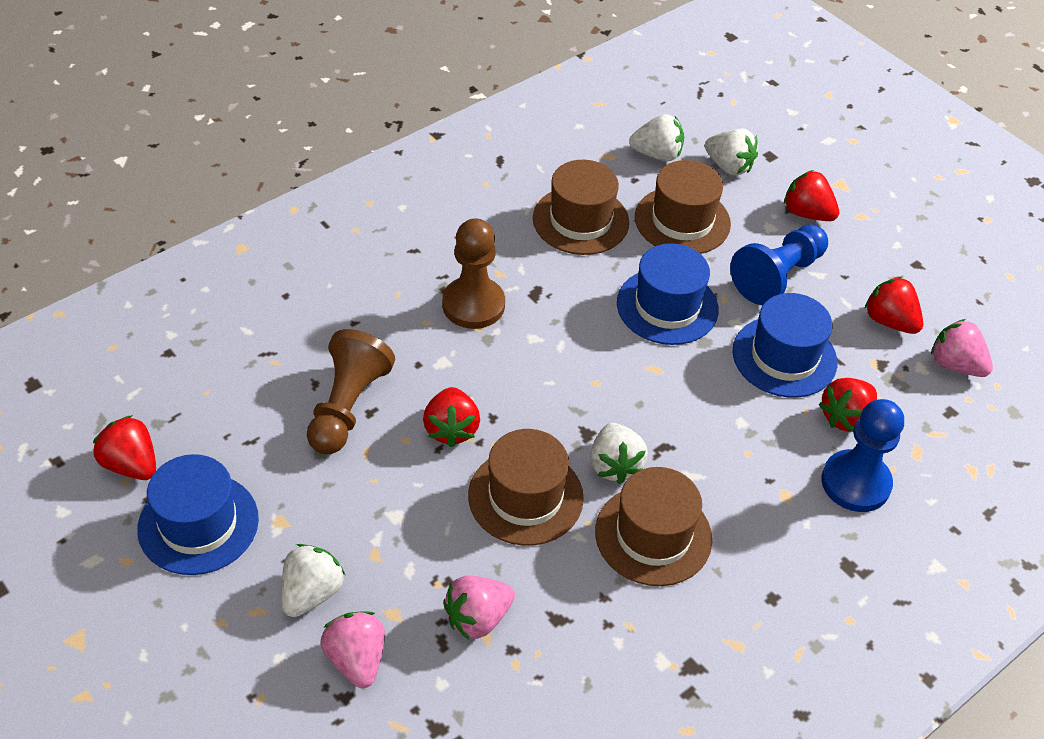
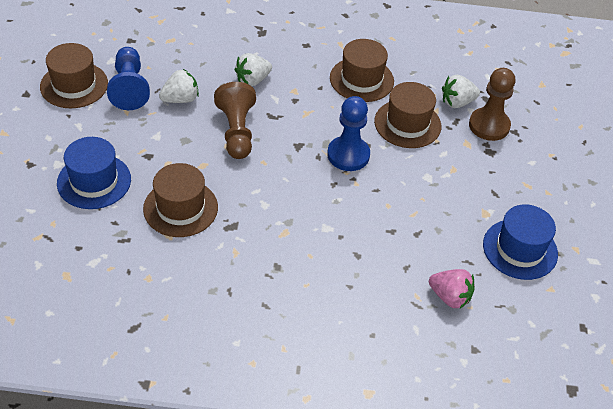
blue hat: [137,454,259,575] [617,243,719,345] [732,293,837,398] = 3 -> [57,137,131,209] [483,204,558,280] = 2
pink strawberry: [320,612,385,688] [443,576,515,640] [931,319,993,377] = 3 -> [429,269,475,309] = 1
red strawberry: [93,415,156,480] [423,387,480,447] [784,170,839,221] [818,378,877,432] [865,277,923,334] = 5 -> none = 0
white strawberry: [281,544,345,617] [590,423,648,484] [629,114,684,161] [705,129,758,176] = 4 -> [159,69,199,103] [234,53,272,86] [442,75,480,108] = 3

